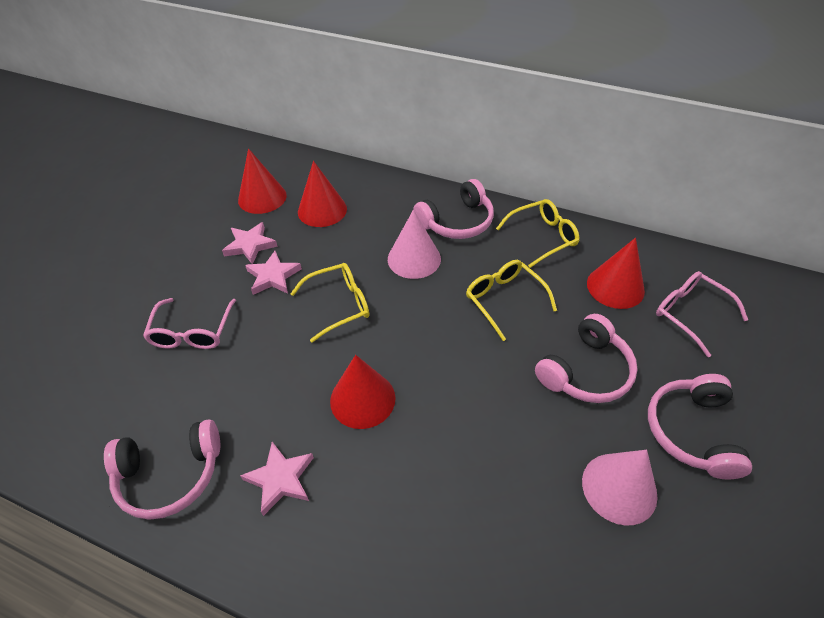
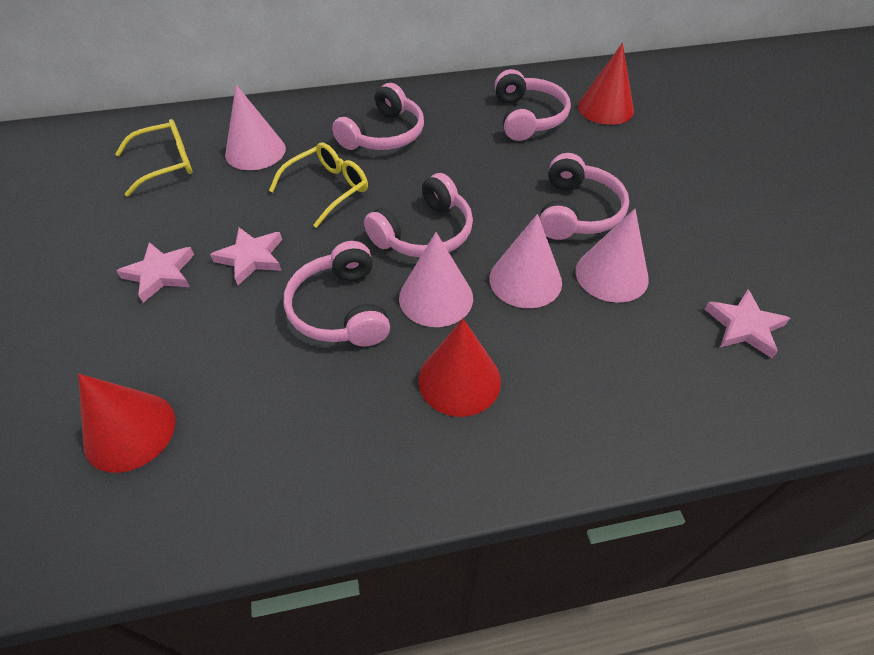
pink cone: [388,210,441,279] [582,450,658,526] = 2 -> [225,85,286,170] [399,232,473,327] [489,214,562,308] [576,209,649,303] = 4
pink glasses: [143,298,236,349] [656,271,748,357] = 2 -> none = 0
pink headphones: [104,419,220,520] [413,179,494,239] [535,314,638,403] [648,374,752,479] = 4 -> [283,241,390,347] [332,83,424,150] [364,173,473,257] [495,69,571,141] [539,153,629,240] = 5
red cone: [238,149,287,214] [298,161,347,227] [330,355,395,429] [587,238,645,309] = 4 -> [78,374,175,473] [419,319,501,417] [578,43,634,125] = 3
yellow glasses: [290,263,369,343] [466,260,557,341] [496,199,580,268] = 3 -> [115,119,192,197] [269,142,368,228] = 2

